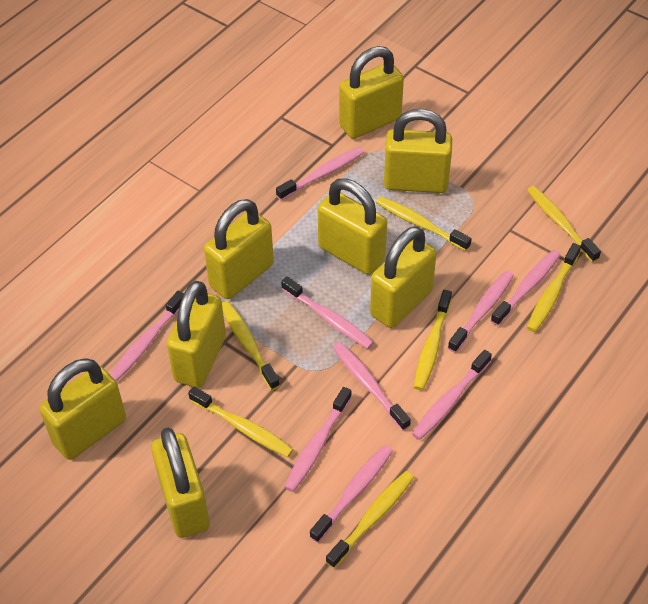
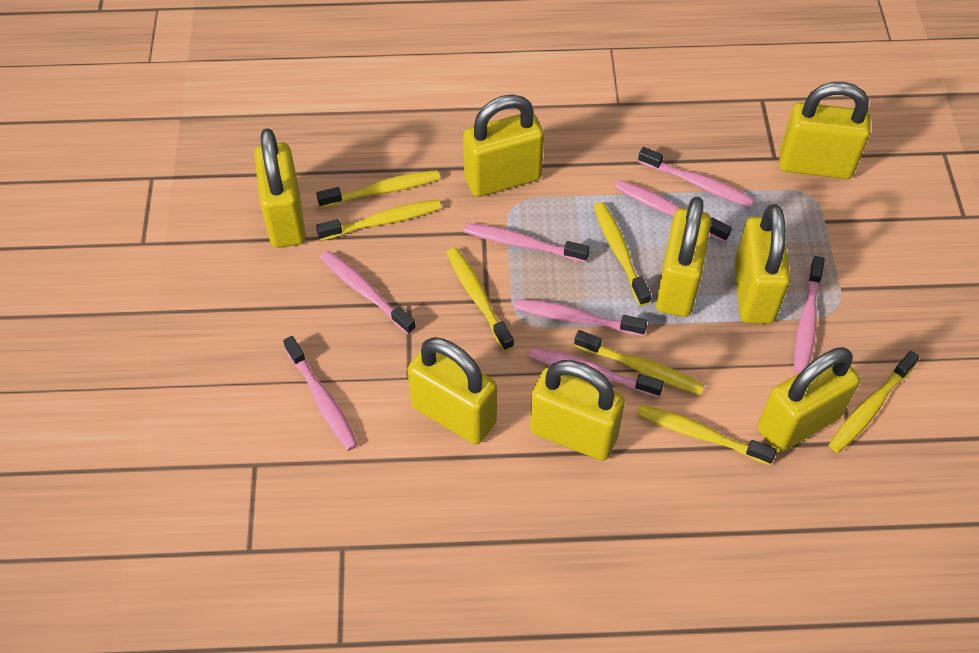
pink toothbrush: [110,291,184,382] [276,147,364,201] [281,276,374,349] [284,387,352,492] [310,445,393,543] [333,342,411,431] [412,350,492,440] [448,271,514,353] [490,250,560,326] = 9 -> [283,336,358,451] [320,251,416,335] [464,223,590,262] [514,299,647,336] [529,347,664,397] [615,180,732,242] [638,147,755,208] [794,256,825,373] = 8

